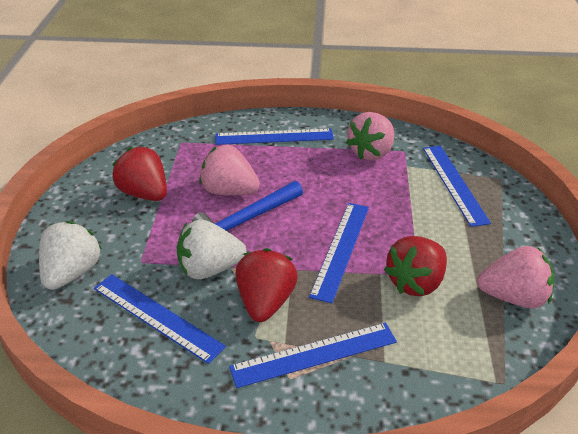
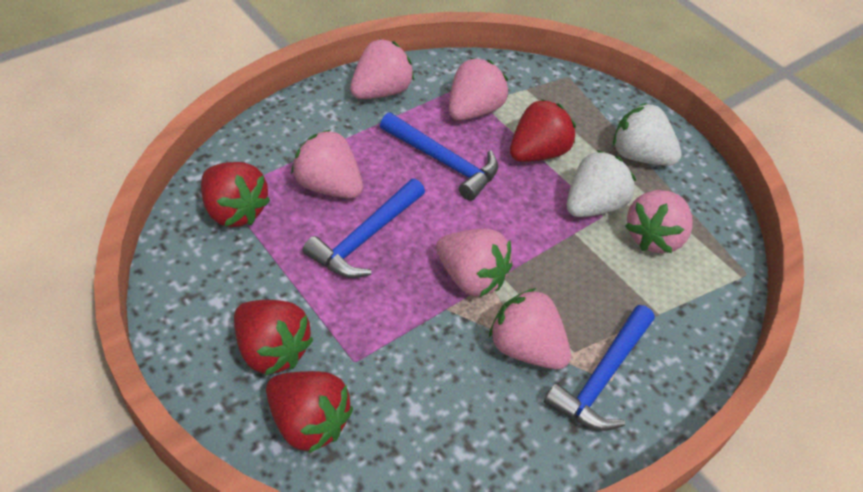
blue hammer: [192,181,303,242] = 1 -> [303,179,425,278] [380,113,498,201] [544,305,654,431] = 3
blue ruler: [94,274,226,364] [215,129,334,145] [229,323,397,388] [309,203,369,303] [423,146,491,227] = 5 -> none = 0
pink strawberry: [199,145,260,195] [346,112,394,160] [477,246,555,308] = 3 -> [291,129,363,198] [350,39,414,99] [436,229,512,297] [449,58,508,120] [489,288,571,369] [625,190,693,254] = 6
red strawberry: [112,147,167,201] [235,248,298,322] [384,236,447,296] = 3 -> [201,162,271,227] [234,300,313,376] [266,371,353,453] [510,99,576,162] = 4

